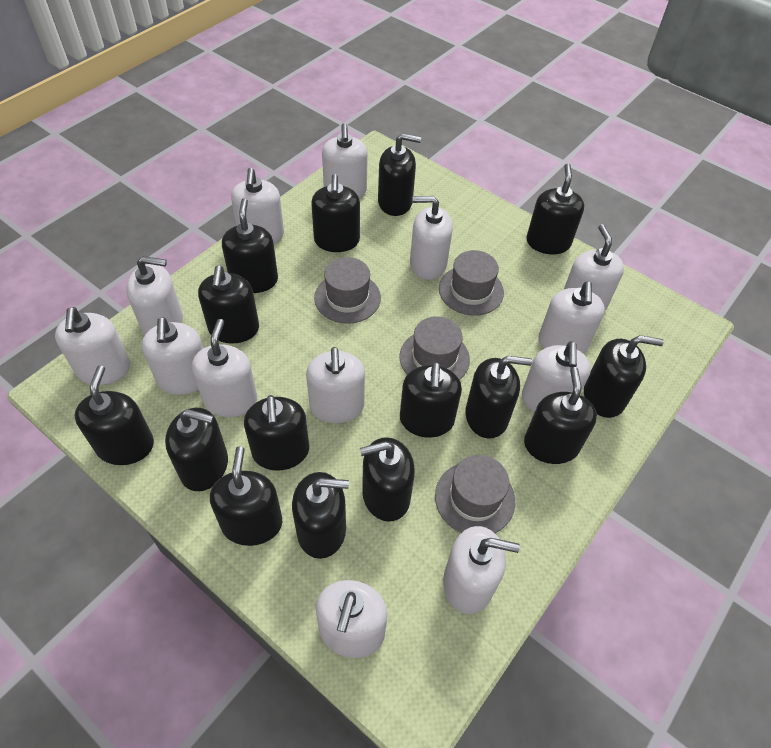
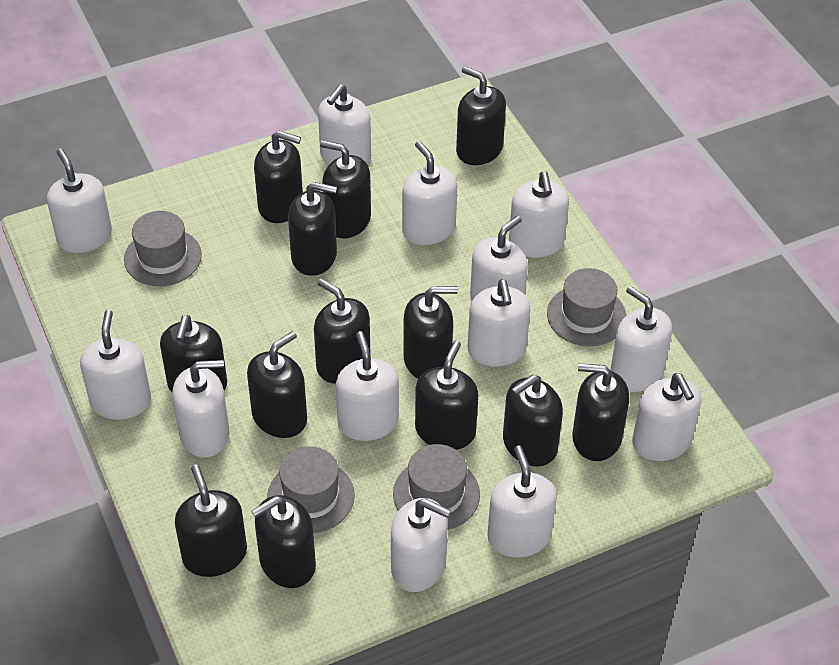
black soap dispenser: [75,365,154,465] [165,408,228,491] [198,265,259,344] [210,446,282,546] [222,198,278,293] [244,395,309,471] [292,472,349,559] [311,174,360,252] [360,437,415,522] [378,133,421,216] [400,362,462,437] [465,356,532,439] [524,367,597,464] [526,163,584,255] [584,335,664,418] = 15 -> [160,315,227,392] [175,465,247,577] [247,331,307,438] [251,495,316,588] [254,130,303,223] [288,182,337,276] [314,278,370,384] [320,140,371,238] [403,286,458,379] [415,341,478,450] [456,66,506,165] [503,375,563,467] [572,363,629,461] = 13

